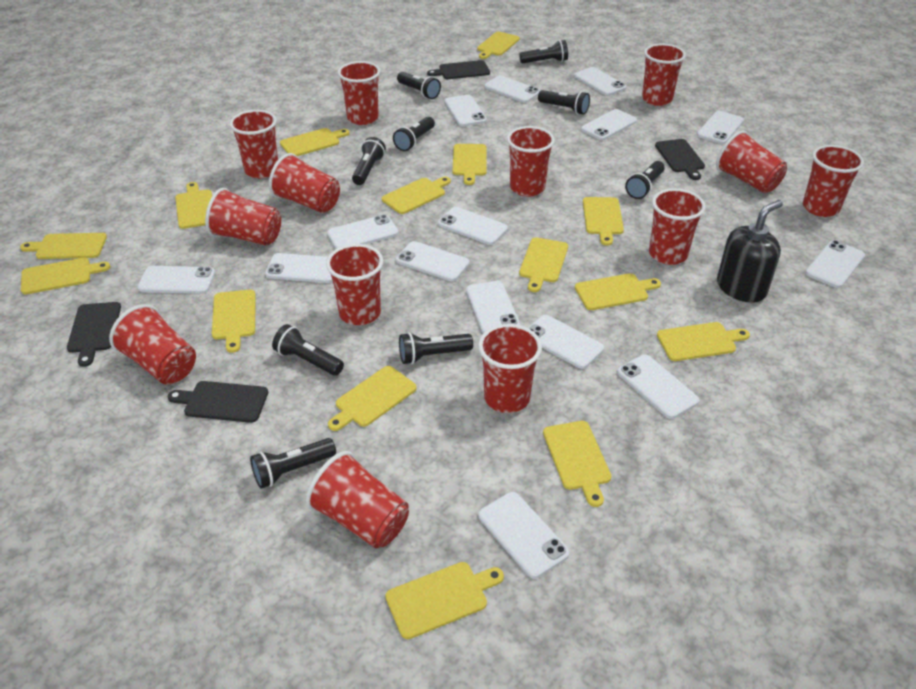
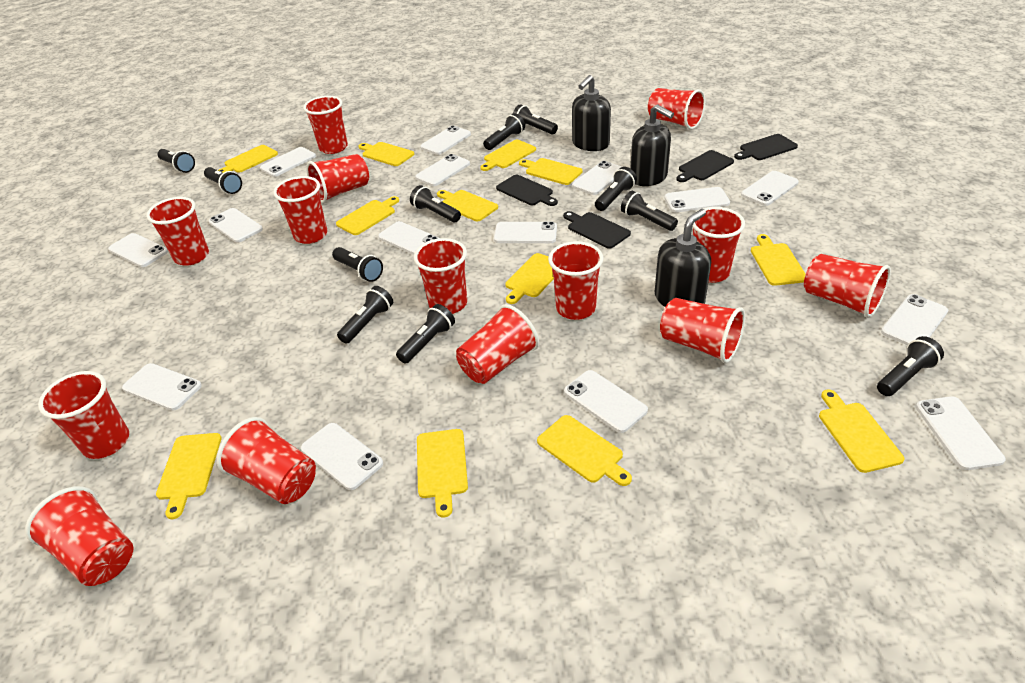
black flashlight: [250,438,336,489] [272,324,344,376] [352,137,386,185] [393,117,435,151] [397,72,441,99] [399,332,473,364] [519,40,568,63] [538,90,590,115] [625,161,665,199] = 9 -> [158,149,195,173] [204,167,242,194] [332,247,383,282] [337,286,393,344] [396,304,455,364] [410,185,461,222] [483,113,525,150] [513,104,558,135] [595,167,637,211] [621,191,678,231] [877,336,944,396] = 11
black soap dispenser: [717,200,783,303] = 1 -> [572,75,611,151] [630,104,674,186] [655,209,711,307] = 3
red cup: [109,304,196,384] [205,188,281,246] [230,110,278,178] [269,153,340,213] [306,451,409,548] [326,244,383,325] [338,61,380,125] [478,324,542,413] [507,126,555,197] [642,44,686,106] [649,188,706,265] [716,130,787,193] [803,145,864,217] = 13 -> [25,486,134,586] [38,371,129,459] [146,197,209,266] [217,417,316,504] [273,176,327,244] [303,96,348,154] [306,154,369,203] [414,238,467,314] [456,304,539,384] [548,241,604,320] [648,88,705,130] [660,298,745,363] [692,207,745,283] [804,254,891,318] = 14
yellow cutting board: [20,233,107,259] [21,258,110,295] [175,182,212,229] [212,290,256,353] [280,128,350,156] [328,366,417,431] [382,176,451,214] [385,562,504,639] [453,144,487,185] [477,32,520,59] [519,237,568,292] [543,421,612,507] [575,273,661,310] [583,197,624,246] [657,322,750,361] = 15 -> [156,433,222,519] [218,145,278,173] [336,196,399,235] [359,142,414,166] [417,429,468,517] [437,190,498,221] [480,140,536,171] [505,253,554,304] [519,158,582,185] [537,415,632,486] [751,234,806,286] [819,389,905,473] = 12

